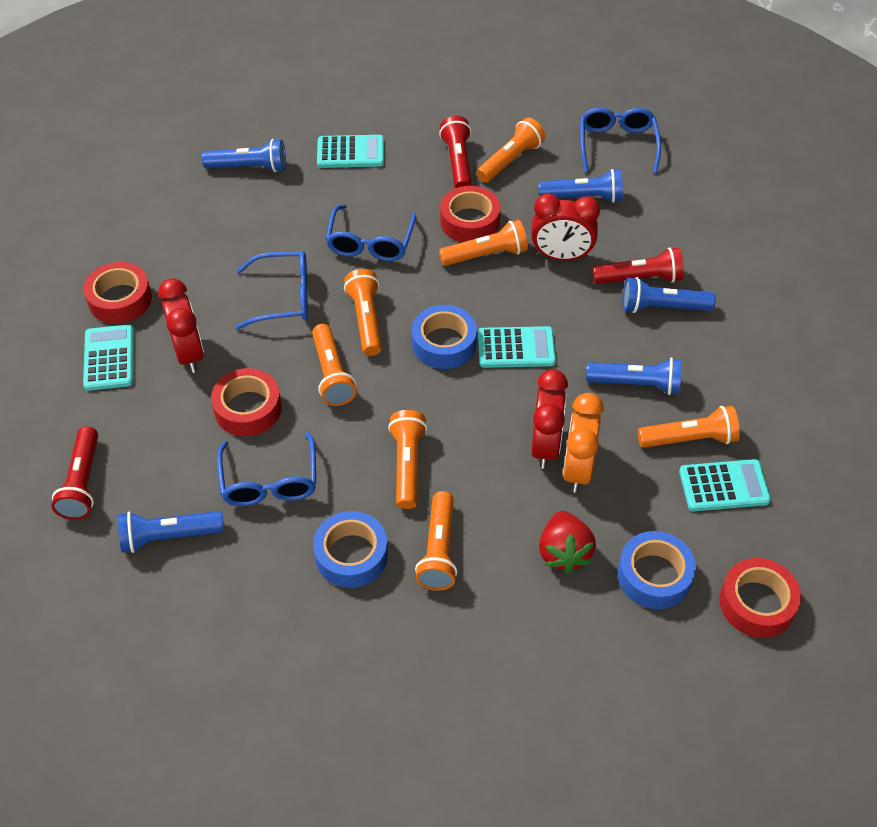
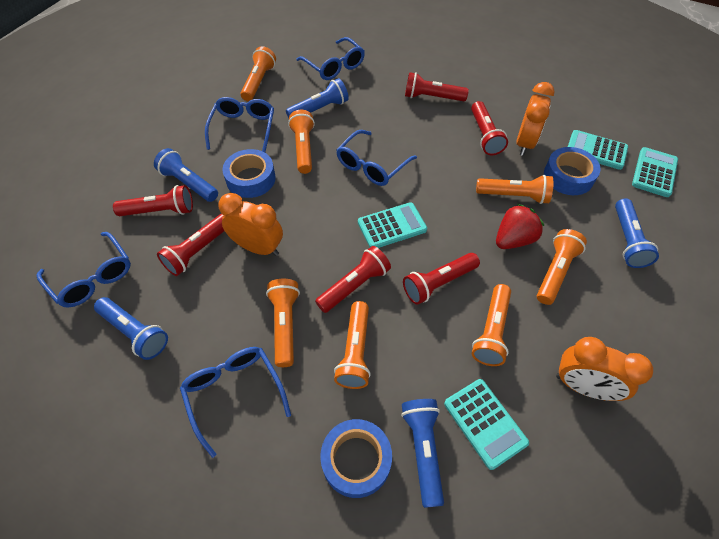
blue glasses: [217,432,316,506] [235,251,308,330] [326,205,416,261] [580,108,661,173] = 4 -> [37,232,131,307] [180,347,291,458] [205,97,274,152] [296,37,365,80] [336,130,417,186] = 5
orange clock: [563,393,604,493] = 1 -> [218,193,283,256] [516,82,555,156] [556,337,653,401] = 3
red clock: [158,278,204,373] [531,193,600,261] [531,369,568,469] = 3 -> none = 0
red flashlight: [52,426,98,520] [439,116,472,188] [592,247,684,284] = 3 -> [113,185,193,216] [157,214,224,276] [315,246,391,313] [403,253,480,305] [405,72,469,101] [471,101,508,155] = 6
red tape: [83,262,152,324] [211,368,282,436] [440,186,501,242] [719,558,801,638] = 4 -> none = 0

